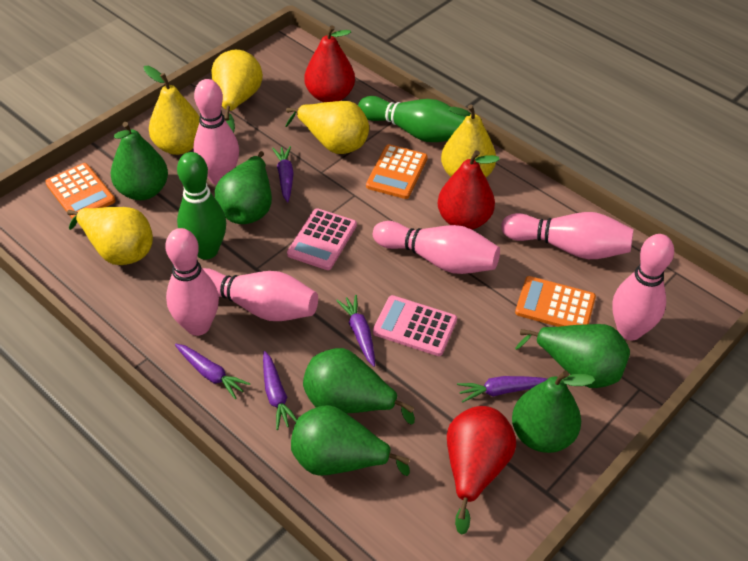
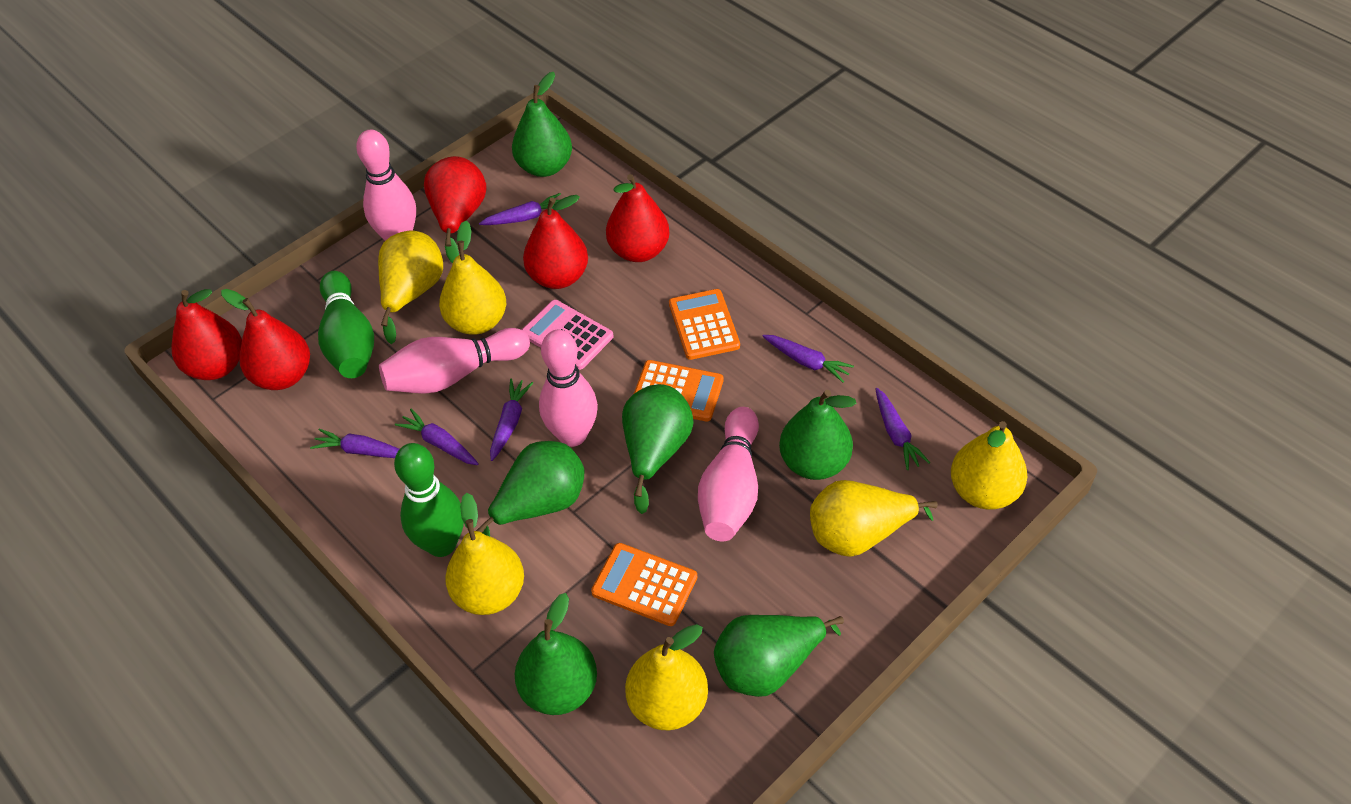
pink bowling pin: [165,228,219,336] [193,79,239,185] [203,268,318,321] [373,221,500,274] [501,212,634,259] [612,234,674,340] = 6 -> [356,130,416,241] [379,328,530,394] [539,330,598,447] [698,407,759,541] = 4
pink calculator: [287,208,357,270] [373,295,457,356] = 2 -> [522,300,613,370] = 1
purple carrot: [175,344,250,399] [263,351,297,430] [272,146,294,202] [336,295,375,367] [457,376,547,403] = 5 -> [310,429,399,458] [395,409,479,465] [479,193,561,225] [490,378,533,461] [763,335,854,383] [875,388,930,470] = 6
red pear: [304,25,355,102] [437,150,500,229] [447,406,516,535] = 3 -> [172,289,242,380] [221,289,310,390] [424,156,487,263] [523,195,588,289] [606,174,670,262] = 5
yellow pear: [67,207,153,265] [144,66,200,155] [211,50,263,133] [285,101,369,154] [441,104,496,177] = 5 -> [378,231,443,344] [439,221,506,335] [445,493,524,615] [625,624,708,730] [810,480,938,557] [951,421,1027,510] = 6

